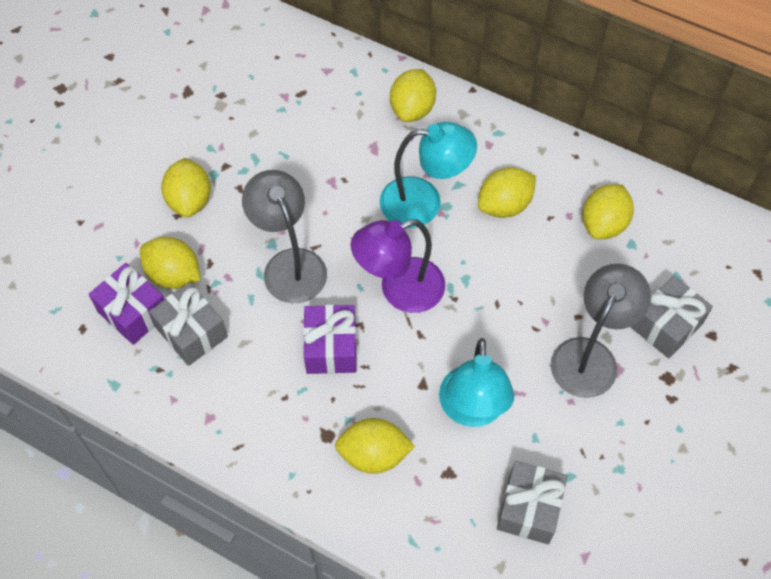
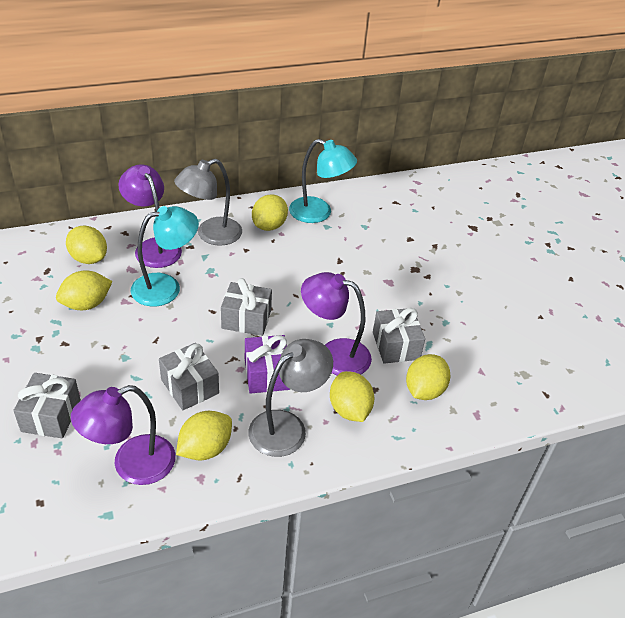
grey gift: [149,283,228,366] [497,461,568,544] [631,276,713,358] = 3 -> [13,373,81,438] [159,343,219,410] [221,278,272,336] [373,308,425,364] = 4
purple gift: [89,263,164,345] [303,305,357,374] = 2 -> [245,335,290,394] = 1
purple lamp: [350,219,445,313] = 1 -> [71,385,176,485] [118,164,182,268] [301,272,372,375] = 3

